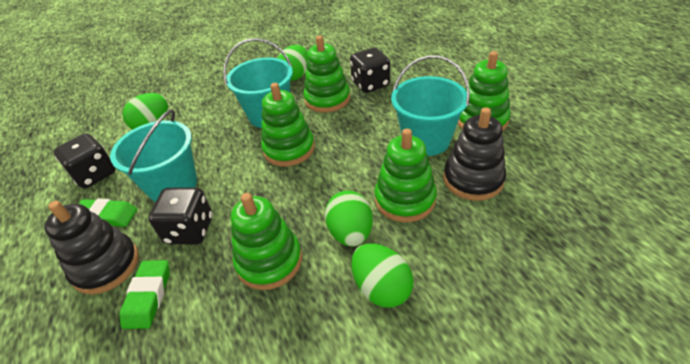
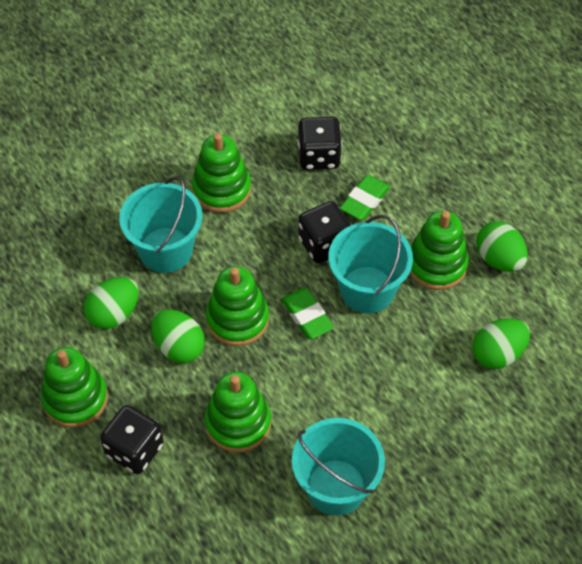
black stacking toy: [44,201,139,294] [443,107,506,201] = 2 -> none = 0

